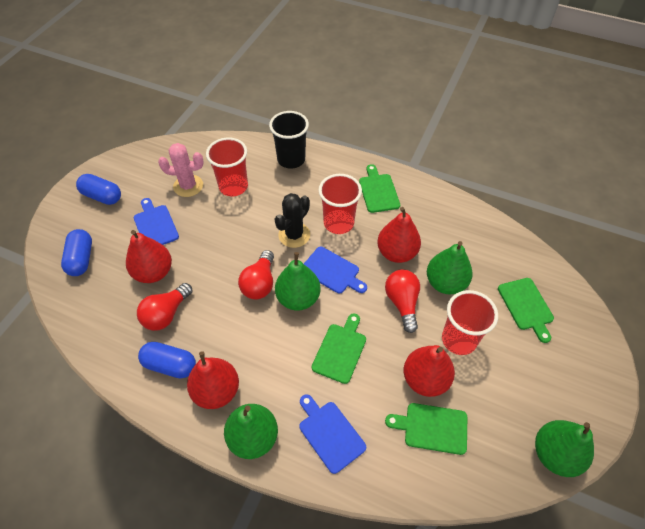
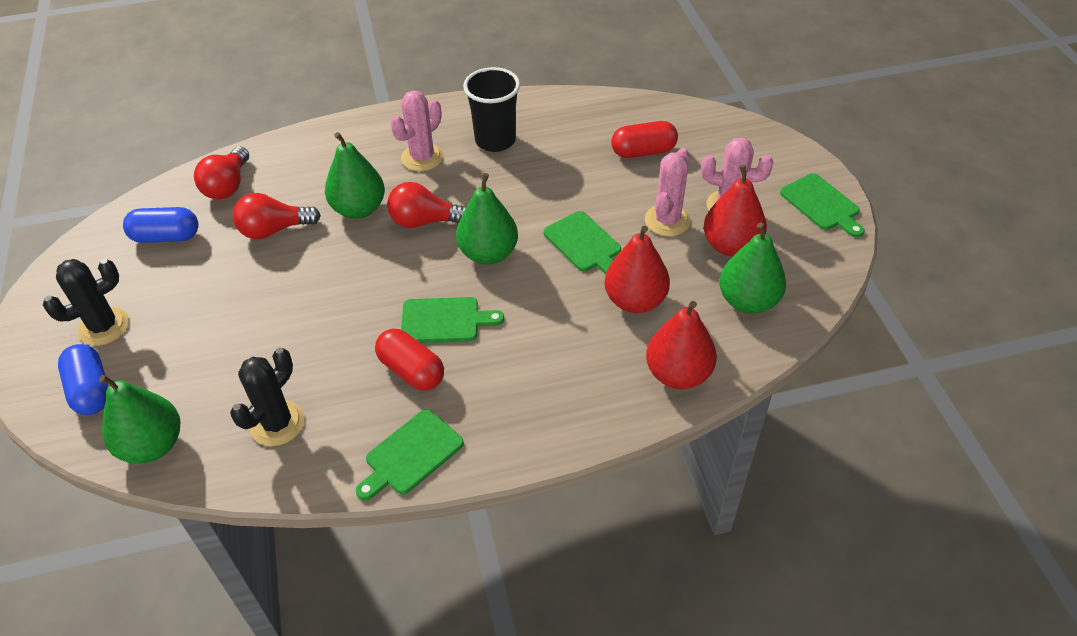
black cactus: [275,193,310,248] = 1 -> [43,259,129,346] [230,348,305,446] = 2
blue capsule: [61,229,92,276] [76,174,121,205] [138,342,196,378] = 3 -> [58,344,108,415] [123,207,199,243] = 2
blue cutting board: [134,198,179,245] [299,394,366,474] [304,247,367,294] = 3 -> none = 0
pink cactus: [158,143,204,197] = 1 -> [390,90,444,171] [645,148,691,236] [701,138,774,210] = 3
red capsule: none = 0 -> [375,329,444,391] [611,121,678,158] = 2
red cup: [206,138,248,196] [318,174,362,234] [442,290,498,355] = 3 -> none = 0
red pear: [126,230,172,283] [187,351,239,409] [377,207,421,263] [404,345,455,397] = 4 -> [604,226,670,313] [646,301,717,389] [704,165,767,257] = 3

